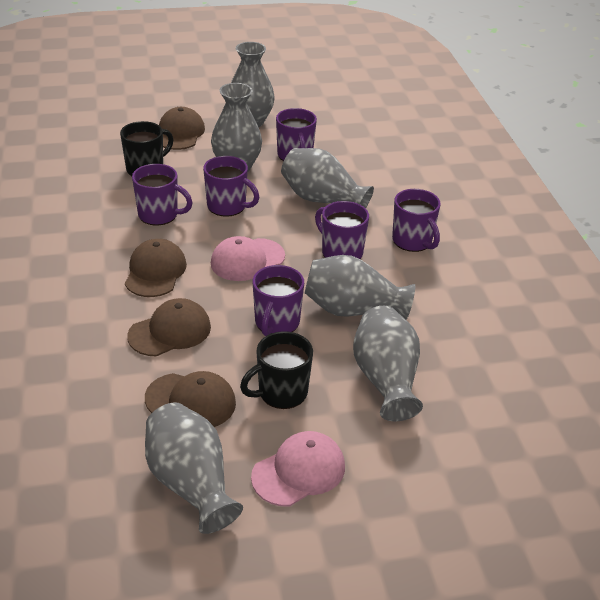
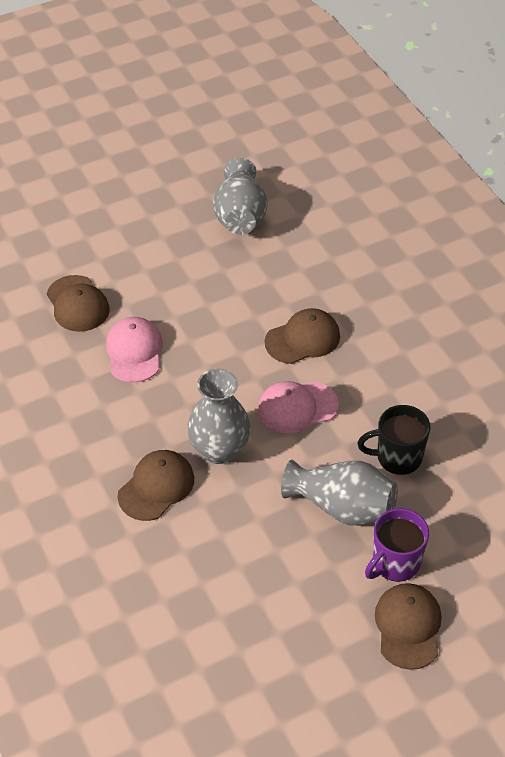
black mug: [120,121,173,176] [240,331,313,409] = 2 -> [357,405,431,475] = 1
grey vase: [145,402,243,534] [211,83,262,171] [231,42,275,127] [281,148,374,208] [305,255,415,320] [353,306,423,421] = 6 -> [187,369,251,464] [213,158,268,235] [281,459,398,526] = 3
purple mug: [132,164,193,225] [203,156,259,217] [253,265,304,336] [276,108,317,161] [315,201,369,259] [392,189,441,252] = 6 -> [365,508,429,582] = 1

